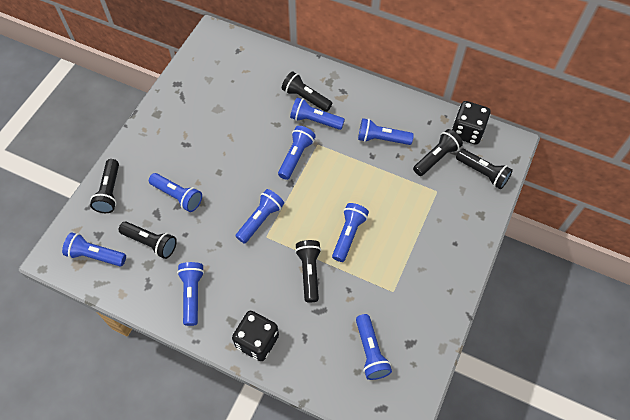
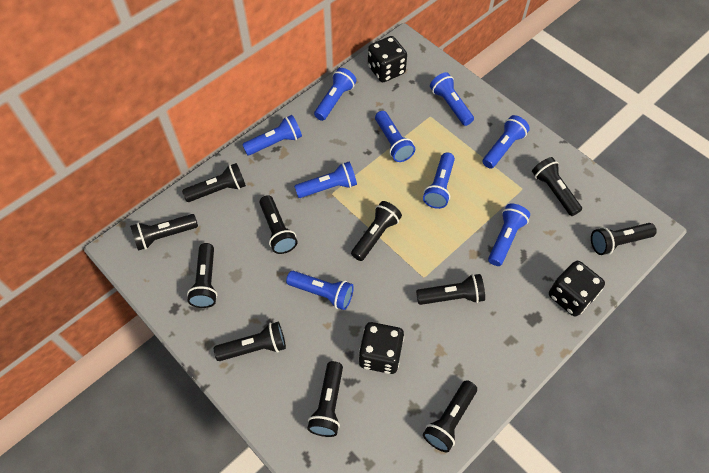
black dice: [232,311,279,361] [452,101,490,145] = 2 -> [359,322,404,374] [368,36,407,82] [549,261,605,317] = 3
black flashlight: [90,159,119,213] [119,222,177,259] [282,71,332,112] [295,240,321,303] [413,129,463,176] [456,149,513,189] = 6 -> [130,214,198,251] [182,163,246,202] [187,243,217,308] [214,322,286,361] [259,195,297,254] [307,361,343,437] [351,201,402,261] [416,274,485,305] [423,380,477,452] [532,157,582,216] [591,223,657,255] = 11

